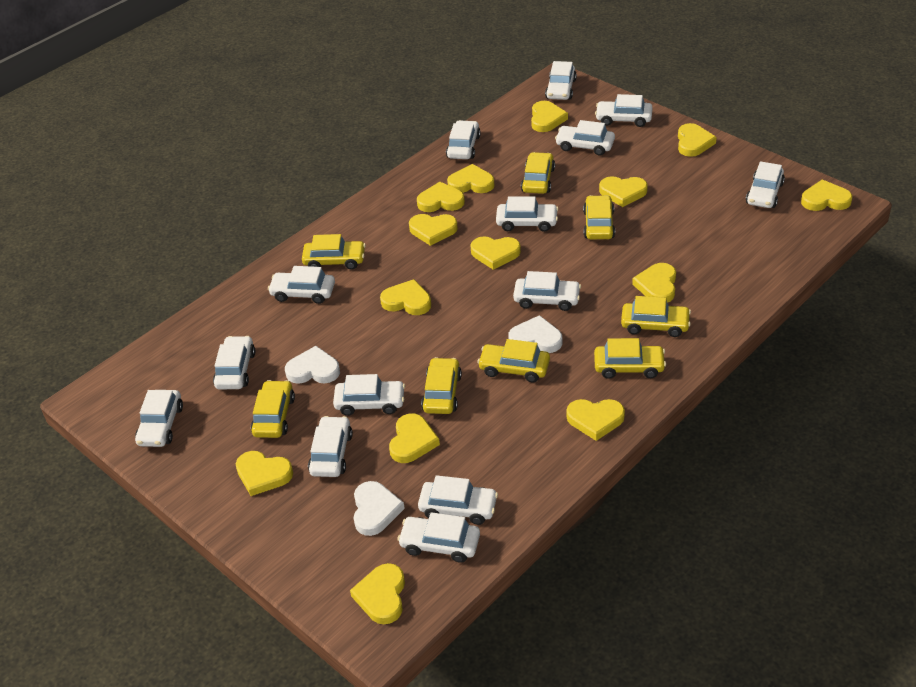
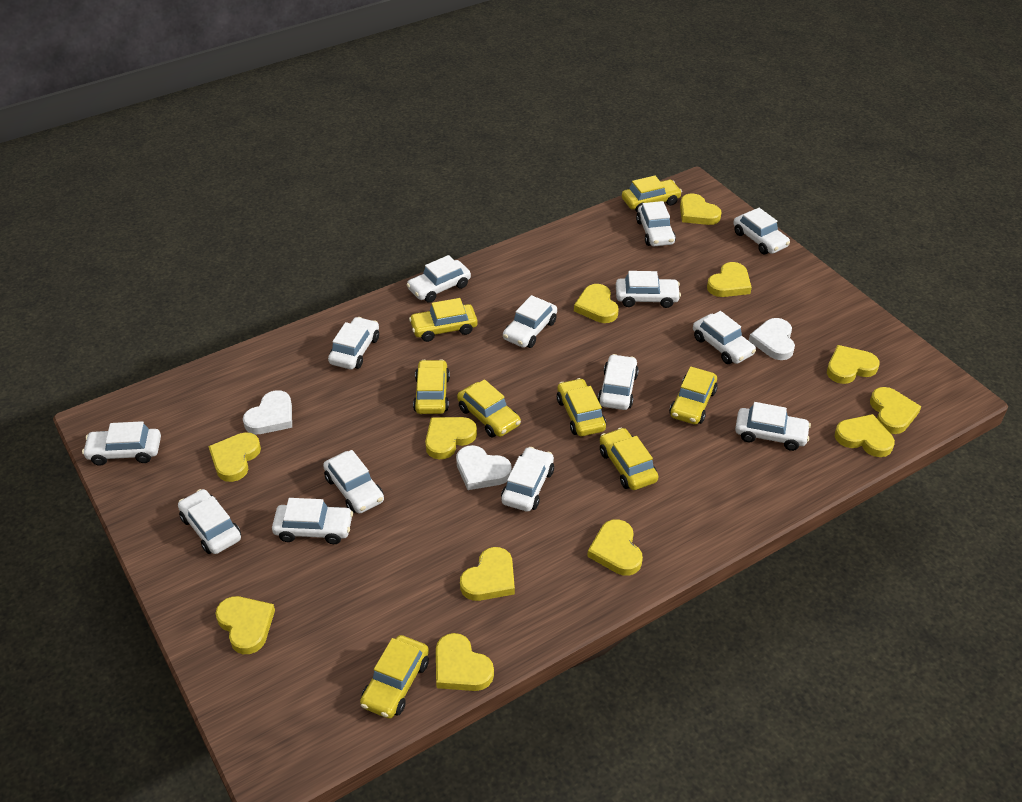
yellow heart: [236,451,293,496] [350,563,405,624] [380,279,431,315] [389,413,440,463] [409,214,458,246] [417,182,465,212] [447,164,495,193] [470,236,521,270] [531,101,568,132] [566,399,625,441] [599,176,648,207] [632,263,676,303] [678,123,717,157] [801,180,852,211] = 14 -> [208,432,261,482] [215,596,275,654] [425,417,477,459] [436,633,494,691] [460,547,515,601] [574,284,619,323] [587,519,643,576] [680,193,722,225] [707,262,752,297] [827,345,880,384] [835,414,895,457] [870,387,922,434] = 12

